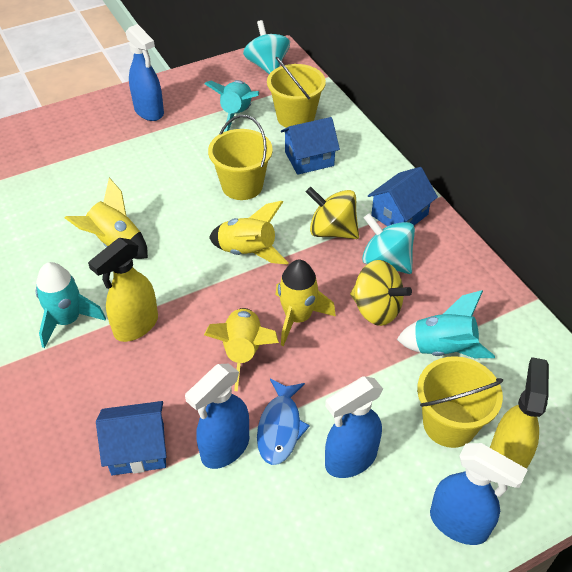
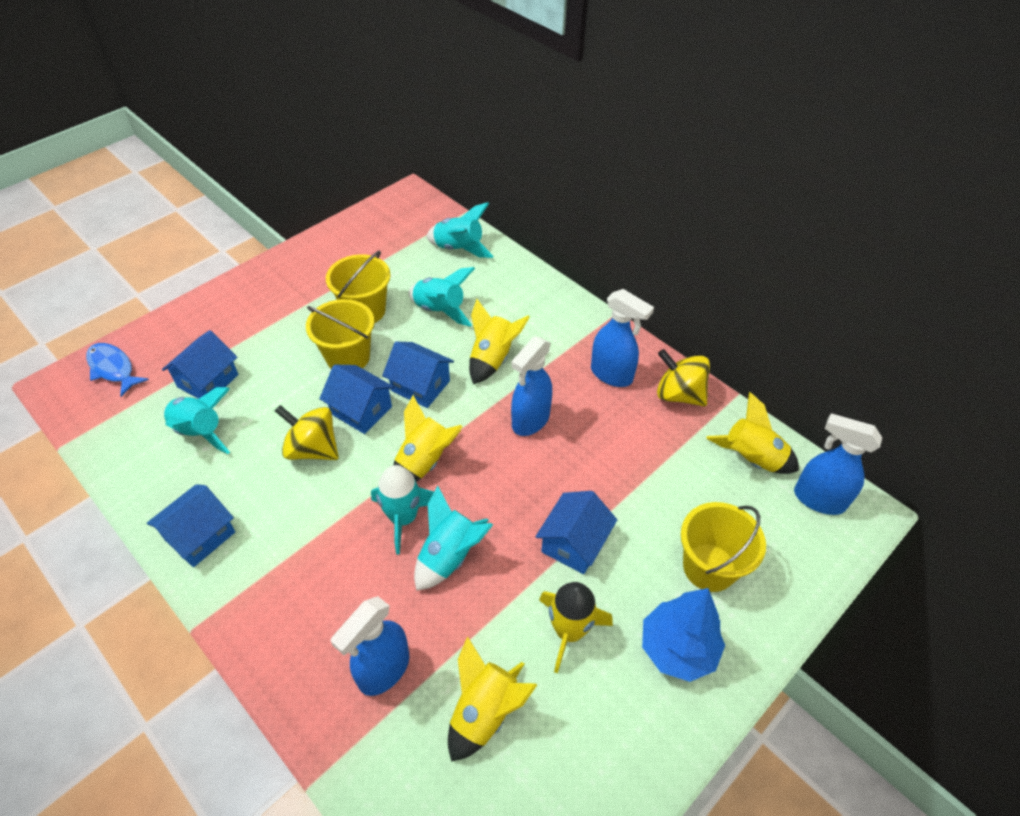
blue house: [96,401,167,475] [281,117,340,175] [368,167,438,226] = 3 -> [147,484,235,567] [162,330,238,399] [319,365,395,434] [382,341,454,408] [535,491,617,574] = 5
blue tree: none = 0 -> [642,588,725,682] = 1
turquoise rocket: [36,262,106,348] [205,80,259,132] [397,290,495,358] = 3 -> [164,387,230,454] [371,465,434,555] [409,267,475,327] [414,485,493,591] [426,202,494,258] = 5
turquoise spinning top: [243,20,290,74] [362,213,415,274] = 2 -> none = 0
yellow rocket: [65,178,148,259] [204,308,279,391] [209,201,289,265] [275,260,336,346] = 4 -> [393,395,463,482] [448,636,537,762] [469,299,530,384] [539,582,613,673] [706,392,799,474] = 5
yellow spray bottle: [88,238,158,342] [490,357,549,469] = 2 -> none = 0

